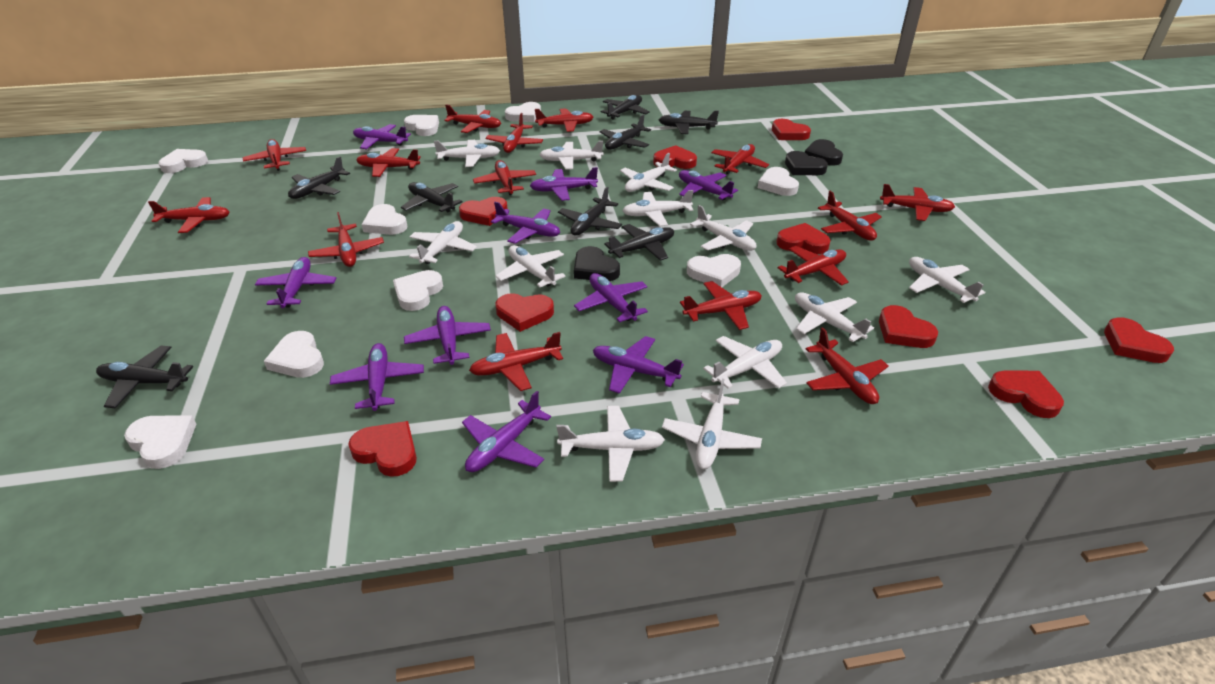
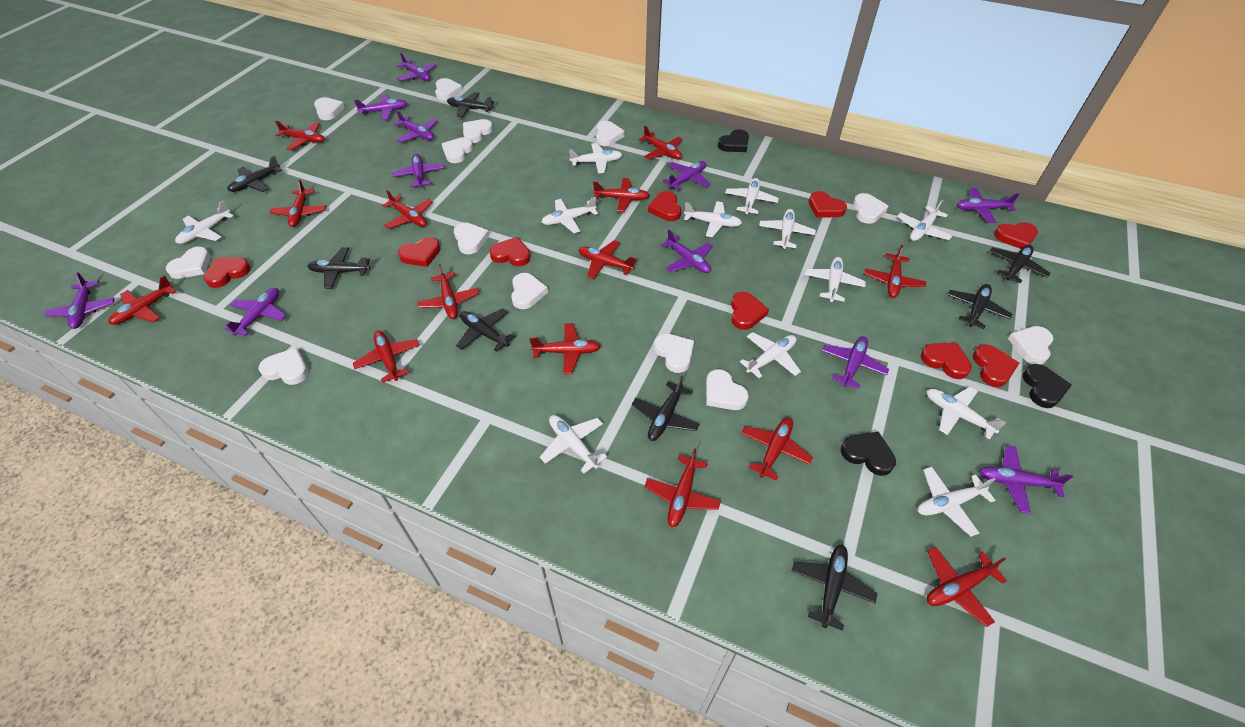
purple plane: [255,257,336,308] [330,343,424,411] [353,124,411,149] [404,306,491,365] [462,391,551,472] [491,202,560,244] [530,167,598,201] [574,273,648,322] [593,336,684,394] [679,170,738,200] = 10 -> [44,272,115,329] [225,288,287,336] [354,94,408,120] [392,154,445,188] [393,110,438,142] [397,53,436,81] [661,229,713,273] [663,161,710,190] [822,336,889,389] [957,188,1019,223] [979,445,1073,514] = 11
red plane: [148,197,230,233] [243,139,306,171] [308,212,384,267] [356,148,421,177] [444,105,501,133] [469,332,563,391] [473,160,536,195] [486,113,543,153] [535,108,593,132] [680,281,762,330] [711,144,769,174] [778,246,849,286] [806,327,889,404] [818,191,882,241] [880,184,955,221] = 15 -> [108,275,176,325] [269,180,326,227] [275,120,324,150] [353,331,419,383] [382,190,433,229] [417,264,479,319] [529,323,601,374] [578,240,637,279] [593,178,650,212] [639,126,683,160] [644,448,721,527] [741,417,813,481] [864,245,926,298] [927,547,1007,627] = 14
white heart: [124,415,196,469] [158,149,208,173] [264,331,324,378] [362,204,407,235] [393,270,443,311] [404,115,439,136] [505,102,541,122] [687,254,741,287] [758,167,799,196] = 9 -> [166,247,211,279] [259,347,308,385] [314,97,345,120] [435,78,463,101] [442,137,473,163] [454,223,489,254] [463,119,493,143] [511,273,548,309] [596,121,625,146] [654,333,694,373] [706,369,749,410] [853,193,889,224] [1008,326,1053,365] = 13

